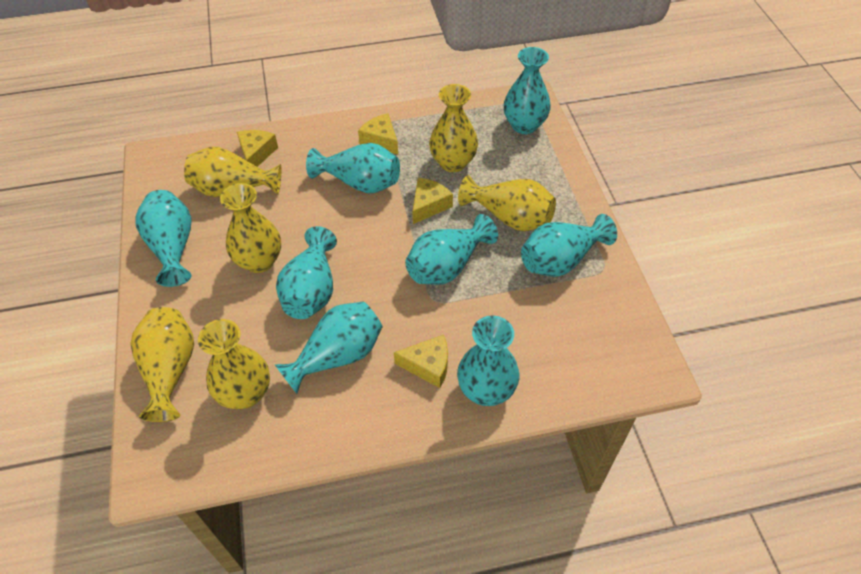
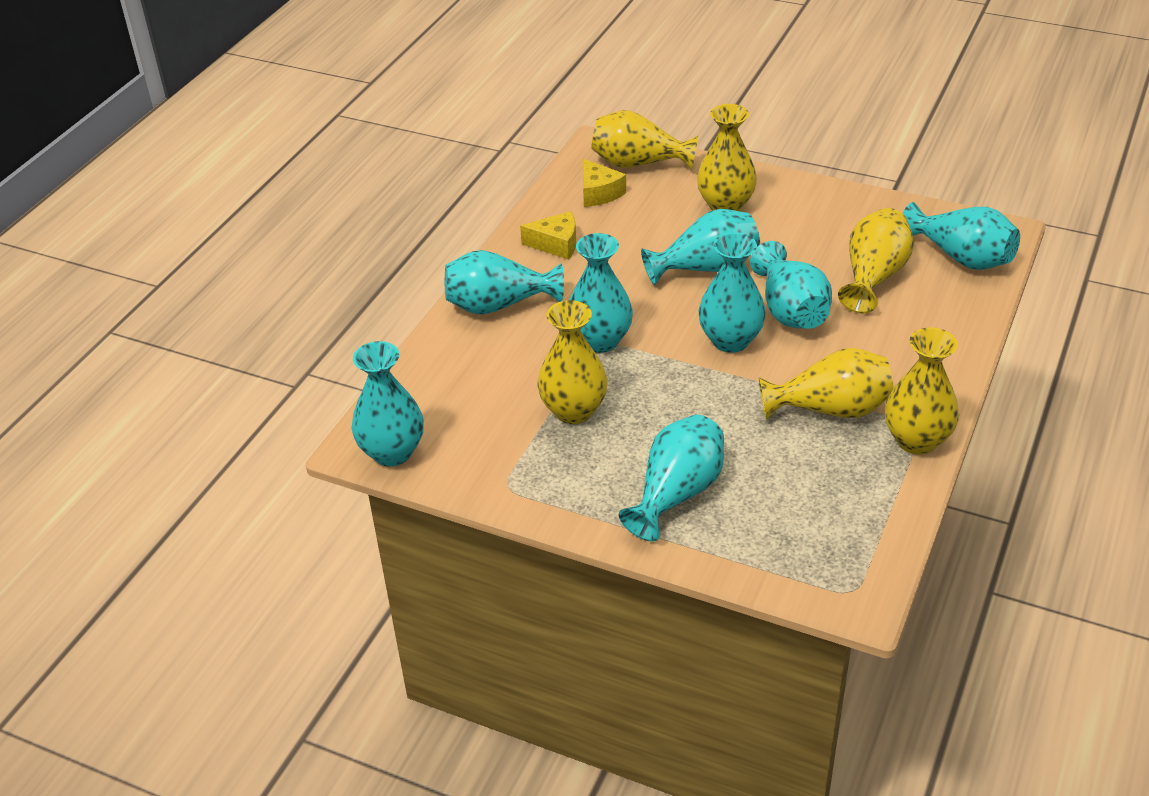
yellow cheese: [237,130,278,167] [358,113,398,155] [394,335,448,388] [412,178,453,224] = 4 -> [520,211,576,260] [583,159,626,207] = 2

